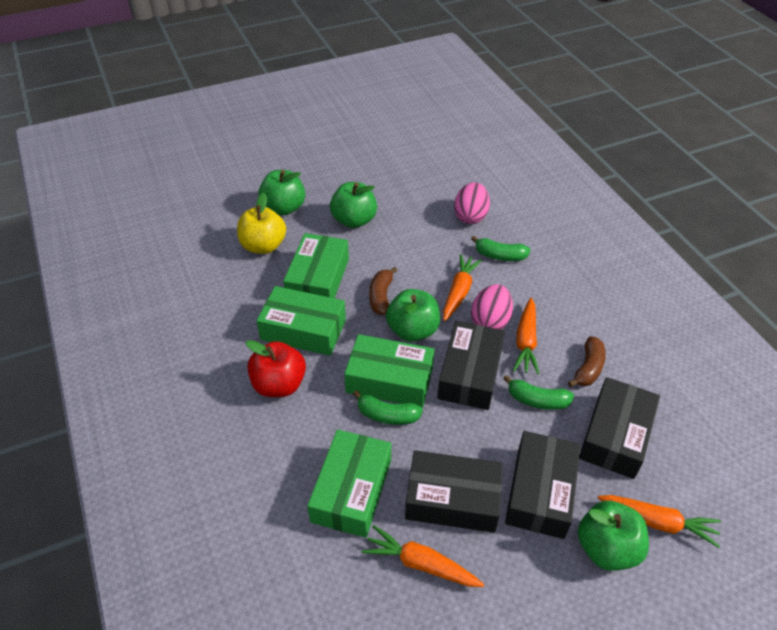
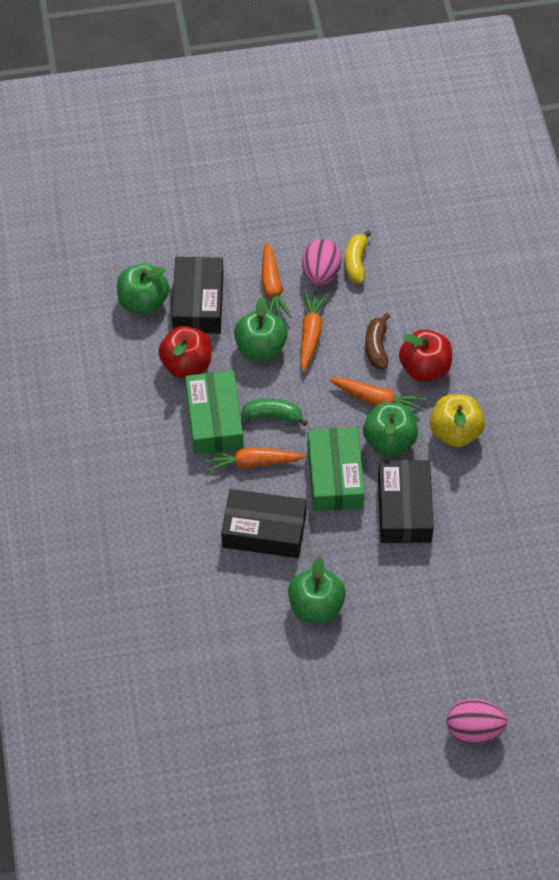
black box: [405,450,503,533] [437,321,505,410] [505,431,581,539] [579,377,660,479] = 4 -> [172,257,224,334] [221,489,307,558] [378,460,434,543] = 3
brown banana: [369,267,397,315] [568,336,606,387] = 2 -> [365,313,390,369] = 1
green banana: [353,390,423,425] [471,236,530,261] [503,375,574,410] = 3 -> [241,398,308,426] = 1
green box: [257,286,346,356] [283,233,349,298] [307,429,391,538] [344,334,434,408] = 4 -> [185,370,243,455] [308,427,365,511] = 2
red apple: [246,340,306,397] = 1 -> [158,326,212,378] [399,329,452,382] = 2
yellow banana: none = 0 -> [345,230,371,283] = 1

